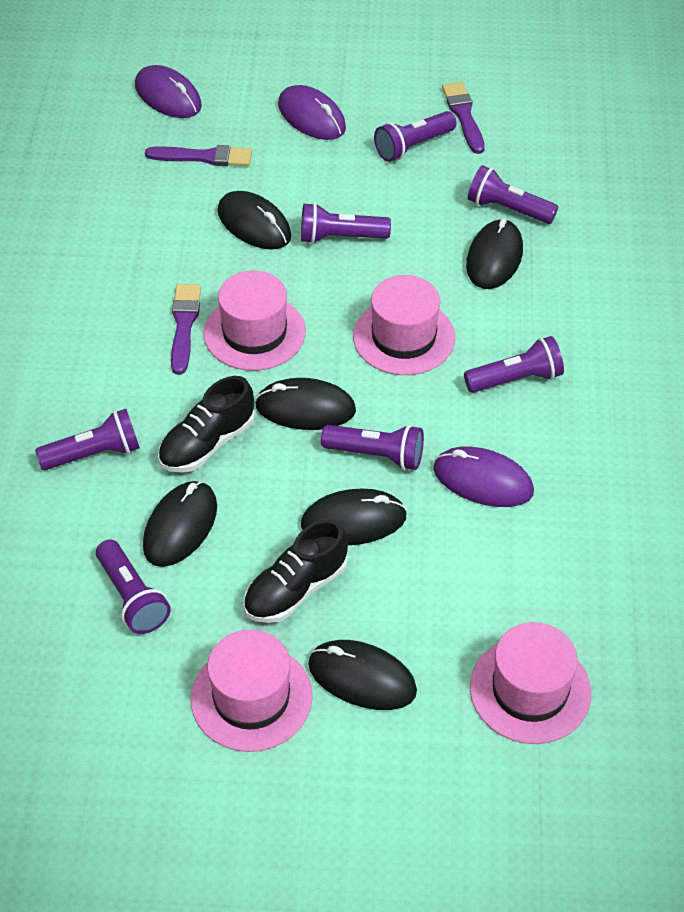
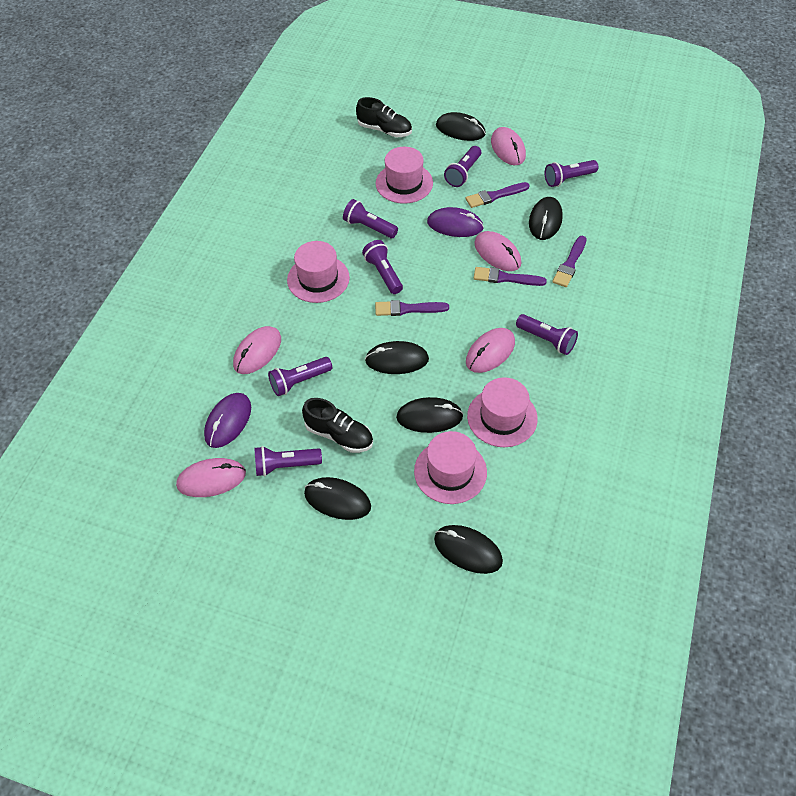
pink mouse: none = 0 -> [176,458,246,497] [233,326,281,374] [466,328,515,373] [474,231,521,271] [491,127,526,165] = 5
purple brush: [145,145,252,166] [171,284,201,375] [442,82,485,154] = 3 -> [375,300,449,316] [466,182,530,208] [474,267,547,286] [552,236,587,287] = 4
purple mouse: [135,65,202,118] [278,85,346,140] [433,447,534,507] = 3 -> [204,393,251,448] [427,207,484,237] = 2

